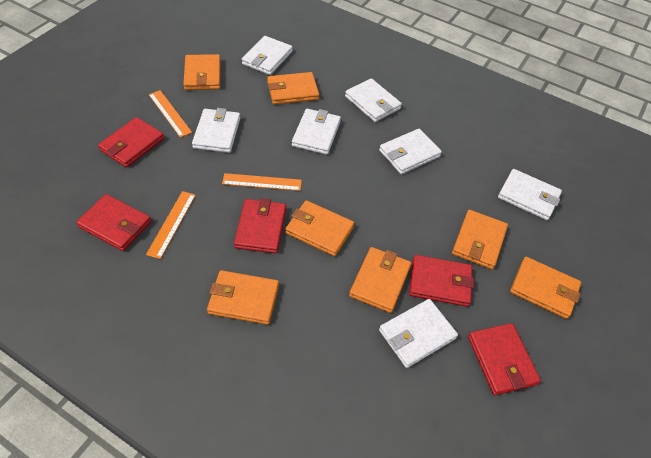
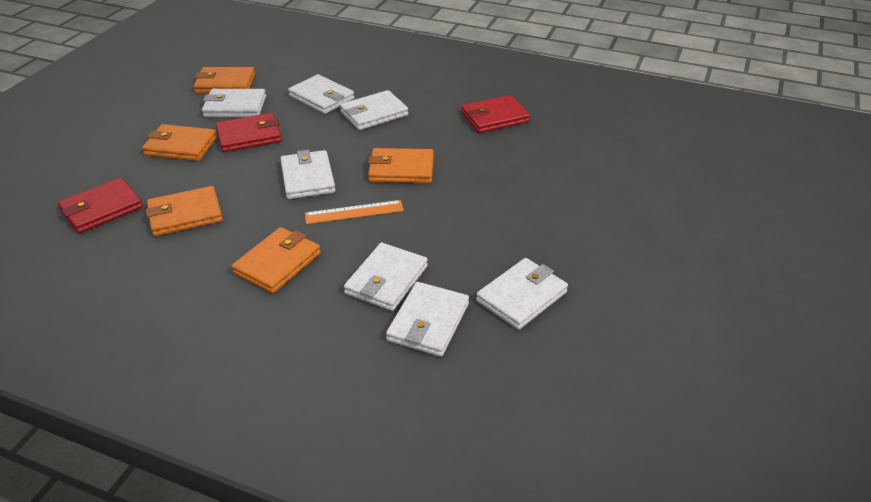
orange ruler: [146,191,196,259] [149,90,192,138] [222,173,302,191] = 3 -> [305,200,404,224] = 1
orange wallet: [183,54,221,90] [207,270,279,325] [267,72,319,105] [285,200,354,256] [349,247,411,313] [452,210,508,269] [510,257,581,319] = 7 -> [142,124,217,161] [146,186,223,236] [193,67,255,93] [231,227,321,294] [368,148,434,183] = 5
red wallet: [76,194,151,251] [98,117,164,168] [234,198,286,253] [409,255,474,307] [468,323,541,396] = 5 -> [58,178,143,233] [216,113,282,152] [461,95,530,133] = 3

